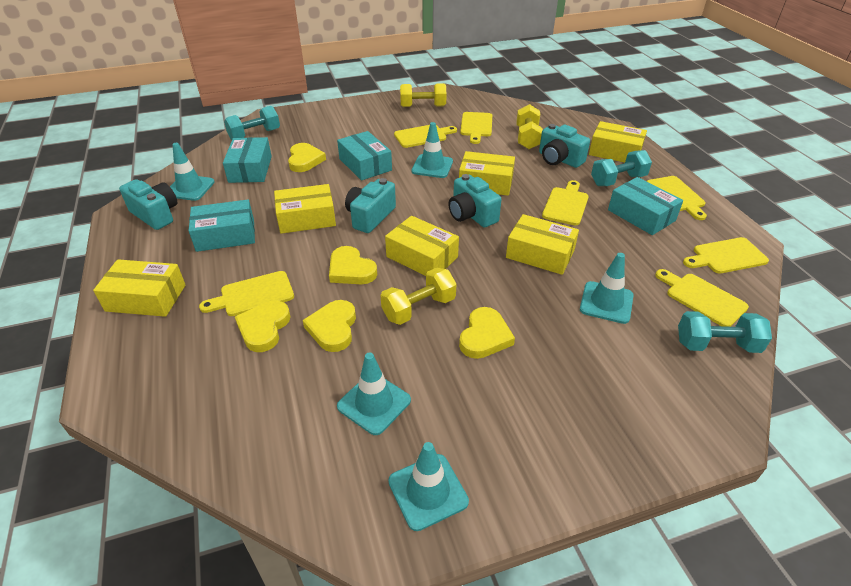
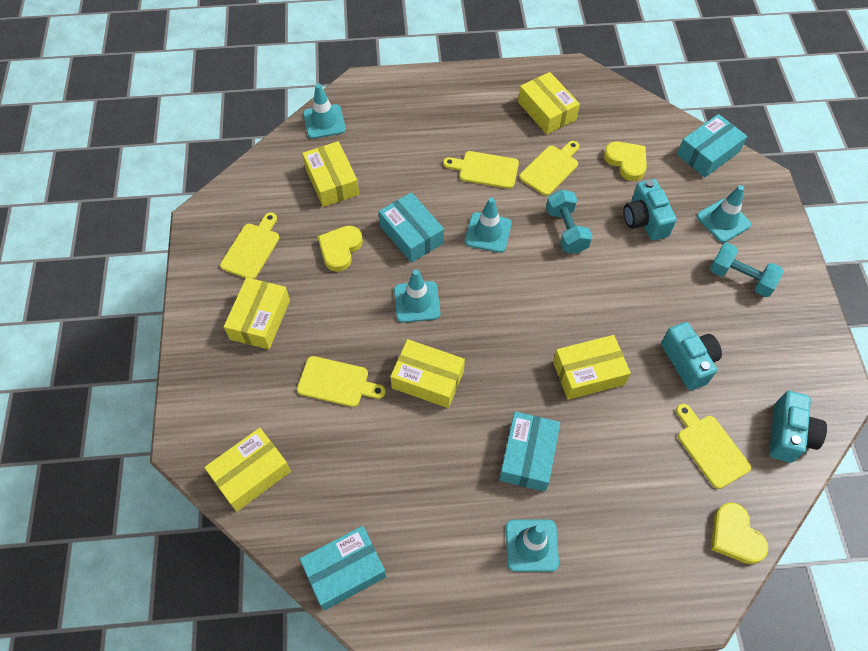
turquoise camera: [119,179,177,230] [345,178,396,233] [448,174,502,228] [539,124,590,168] = 4 -> [623,179,677,241] [661,322,722,390] [769,391,827,463] = 3
turquoise dumbbell: [224,106,280,140] [591,150,652,186] [678,311,772,353] = 3 -> [546,190,592,254] [710,243,783,297] = 2
yellow cutting board: [199,271,294,316] [394,125,457,148] [460,112,492,144] [542,180,589,225] [647,176,707,220] [655,269,749,327] [683,237,769,274] = 7 -> [220,212,279,279] [297,356,386,407] [443,151,519,189] [519,141,579,196] [676,404,751,489] = 5
yellow dumbbell: [380,268,456,325] [400,83,447,107] [516,104,543,149] = 3 -> none = 0
yellow heart: [235,301,291,352] [288,143,326,172] [303,300,356,352] [329,246,377,284] [459,307,515,359] = 5 -> [318,226,363,272] [604,141,647,181] [711,502,768,564] = 3

